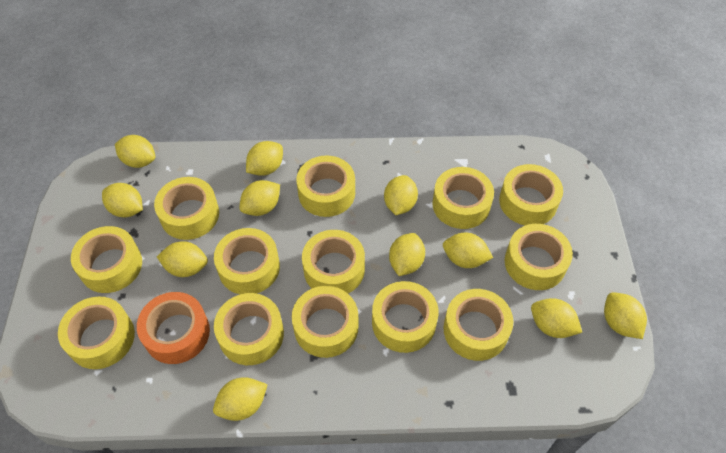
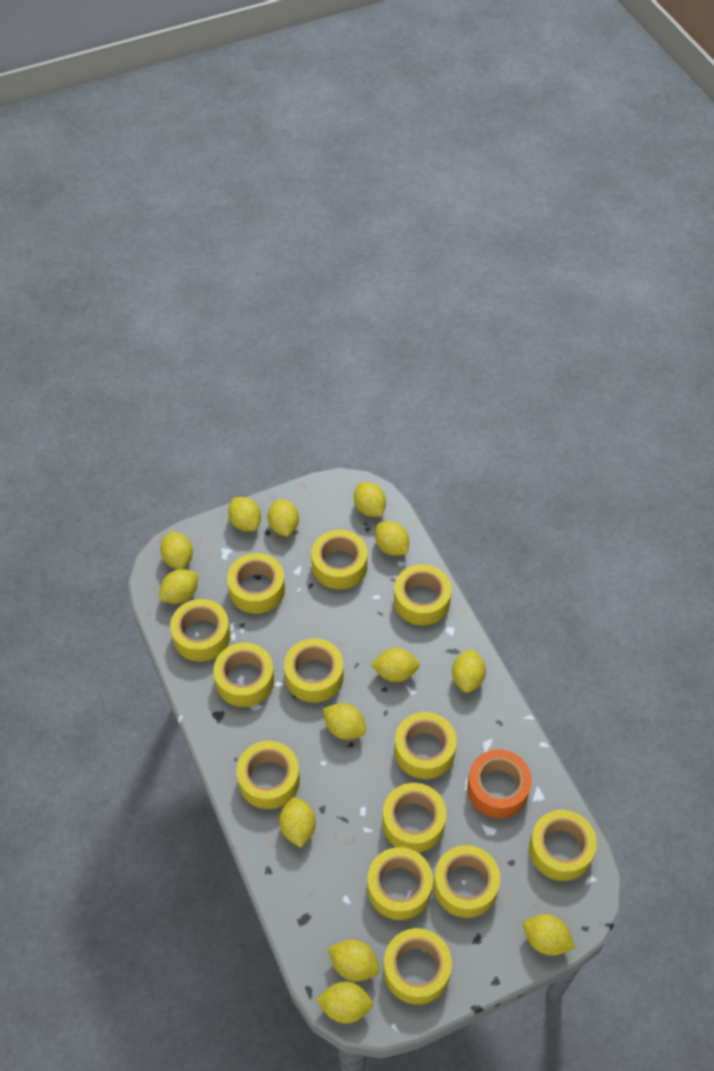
yellow lemon: [102,183,143,217] [115,135,155,168] [157,241,208,277] [213,377,268,421] [239,180,280,216] [246,141,283,176] [384,175,418,215] [389,233,425,276] [443,233,493,268] [531,298,582,338] [604,292,647,339] = 11 -> [159,569,198,604] [160,531,193,569] [228,497,261,531] [267,499,299,537] [279,797,316,847] [316,982,373,1023] [323,703,366,740] [328,940,379,981] [354,482,386,517] [371,648,420,682] [375,521,409,556] [452,649,486,693] [523,914,575,956] = 13

